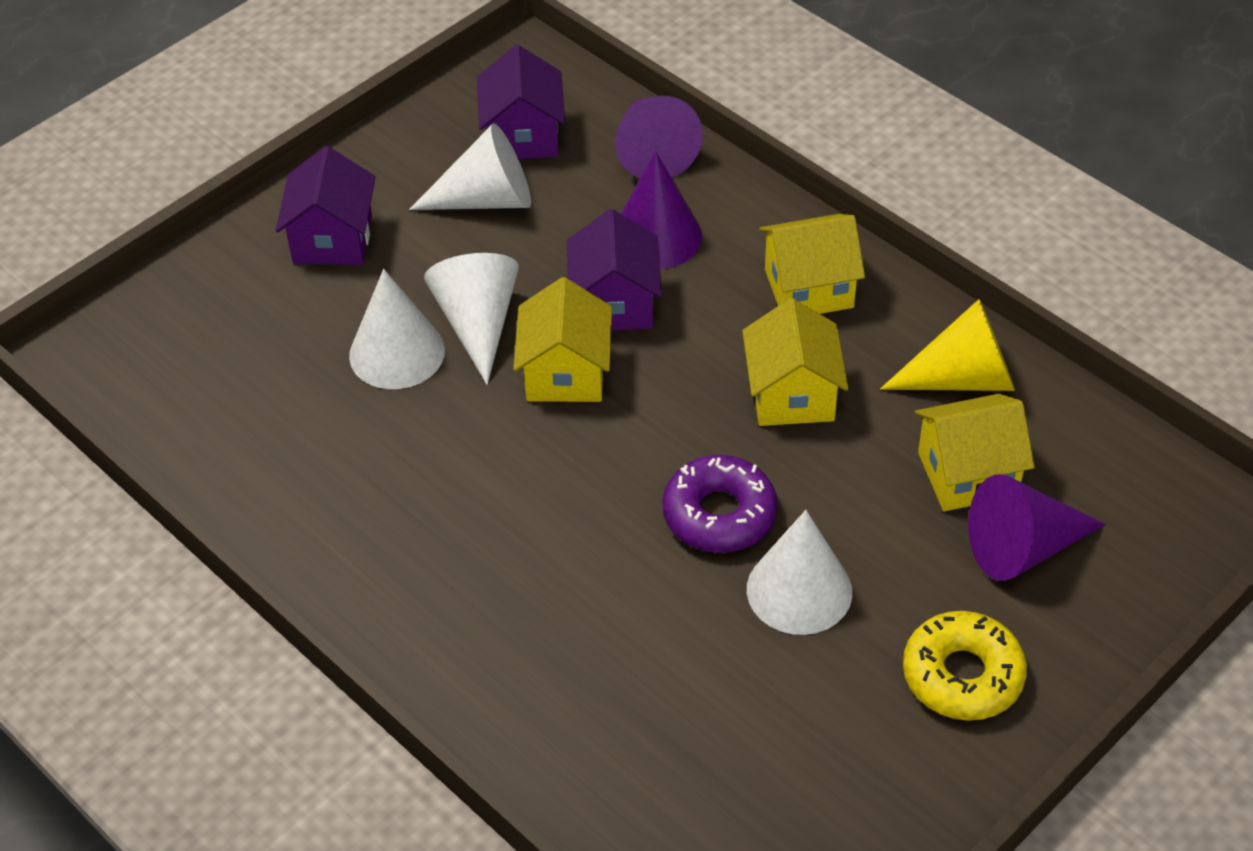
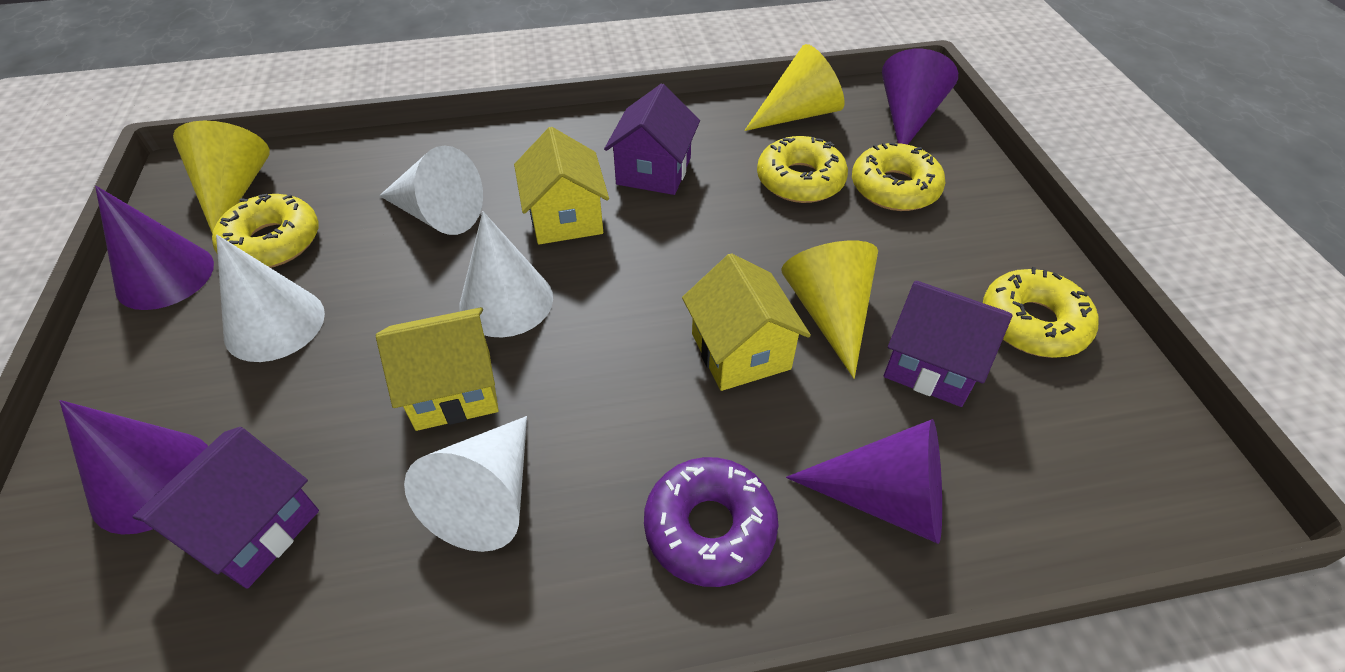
purple cone: [615,96,703,178] [621,151,702,269] [968,474,1106,581] = 3 -> [60,400,208,535] [95,186,214,310] [786,419,942,544] [882,49,958,145] = 4
yellow cone: [880,299,1015,391] = 1 -> [173,121,270,234] [744,44,844,131] [782,241,878,379] = 3
yellow donut: [903,611,1027,721] = 1 -> [212,194,319,268] [757,136,848,203] [852,142,945,211] [983,267,1098,358] = 4
yellow house: [513,277,612,402] [742,298,848,426] [759,214,865,314] [915,394,1035,511] = 4 -> [376,307,499,431] [514,127,609,244] [682,253,811,391] = 3

